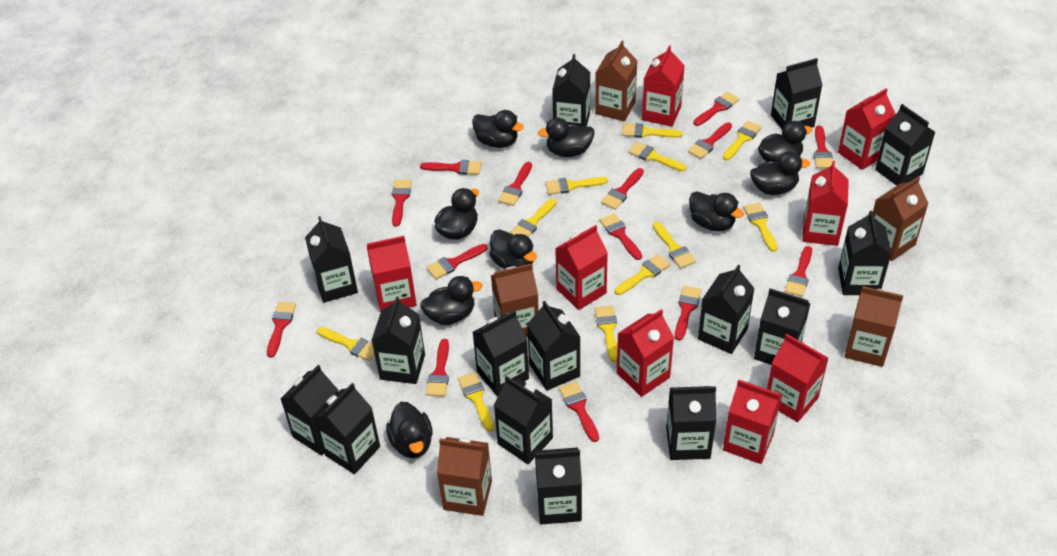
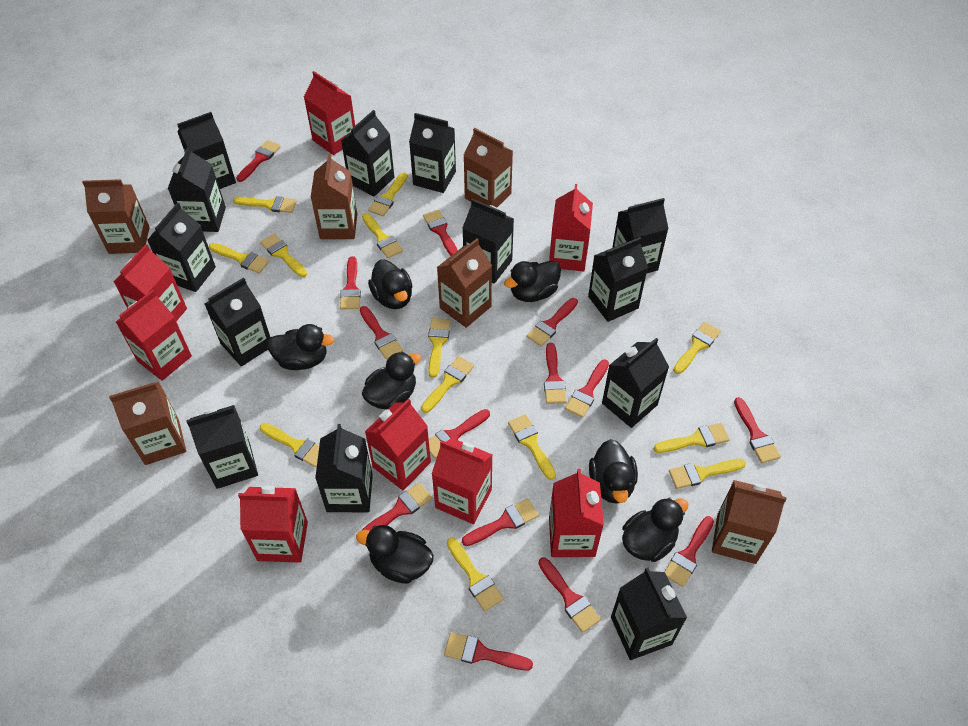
black carton: [280,365,338,456] [305,216,358,303] [314,383,380,474] [371,296,425,384] [473,310,529,396] [494,376,553,464] [527,301,580,391] [535,448,582,524] [552,54,590,127] [666,386,716,460] [698,265,755,354] [754,288,811,365] [771,58,822,130] [838,210,891,295] [875,104,935,186] = 15 -> [147,203,216,292] [168,146,226,232] [177,112,236,189] [186,405,258,489] [205,277,270,366] [315,424,373,512] [341,110,394,197] [409,113,456,193] [462,199,514,284] [588,237,648,322] [602,338,669,428] [611,568,687,660] [612,198,668,273] = 13
black duck: [386,402,433,458] [420,276,482,325] [434,188,479,240] [472,110,524,148] [489,229,537,270] [538,117,595,157] [689,191,744,231] [750,151,810,195] [758,121,812,162] = 9 -> [267,324,334,370] [356,525,434,584] [362,351,421,409] [368,259,413,309] [504,261,561,302] [589,439,638,504] [622,497,689,562] = 7
brown carton: [437,437,492,516] [491,263,539,337] [595,41,637,121] [845,286,903,367] [873,176,929,261] = 5 -> [82,179,150,254] [109,382,186,465] [311,154,357,239] [437,239,492,328] [463,128,513,207] [712,480,787,564] = 6
yellow brush: [317,327,375,361] [458,372,494,432] [510,198,557,237] [545,177,608,195] [594,305,617,362] [615,254,670,295] [622,123,683,138] [628,142,686,172] [653,222,696,269] [723,121,762,160] [744,203,777,252] = 11 -> [209,243,269,273] [233,196,297,213] [260,233,307,277] [260,423,319,467] [362,213,403,258] [368,172,408,216] [421,356,474,413] [428,318,451,378] [447,537,504,611] [508,414,556,480] [654,423,730,453] [669,459,746,489] [673,322,721,374] = 13

